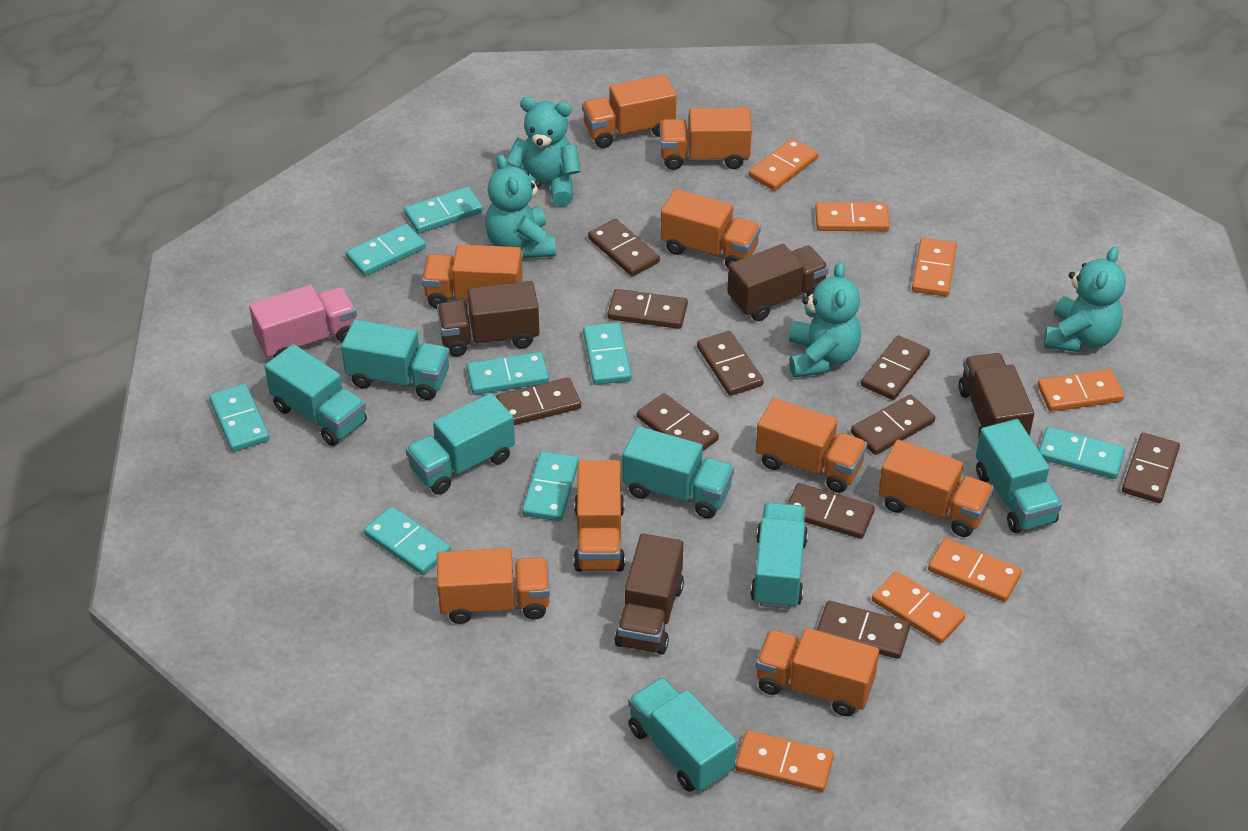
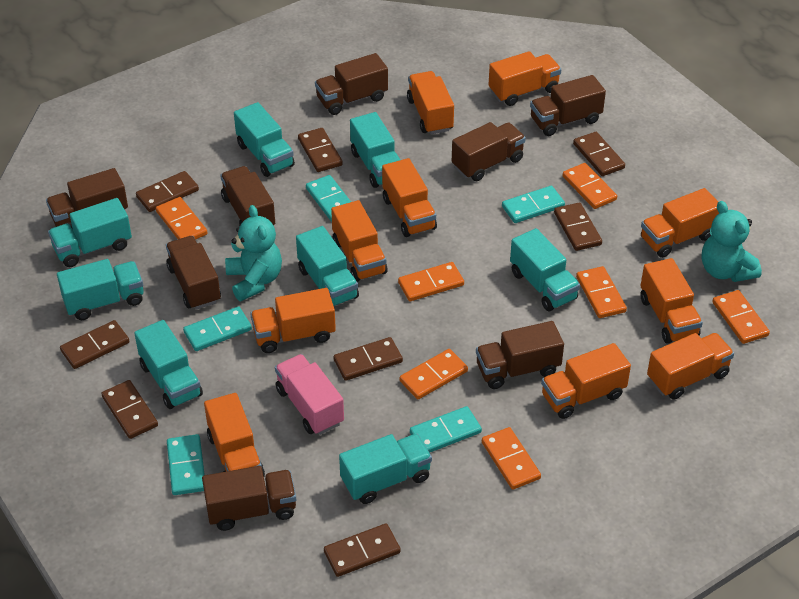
brown domino: [496,377,581,425] [588,219,660,276] [608,289,688,329] [637,393,719,451] [697,331,764,396] [788,483,875,539] [817,601,910,659] [851,394,935,455] [861,335,930,400] [1122,432,1180,503] = 10 -> [60,320,129,369] [101,380,158,439] [136,171,199,212] [298,128,343,172] [324,524,401,577] [333,337,403,381] [554,202,602,251] [573,132,625,176] = 8
brown truck: [437,281,540,356] [614,533,684,655] [727,244,829,321] [959,353,1034,436] = 4 -> [46,168,128,230] [166,236,221,310] [202,466,296,531] [220,166,275,227] [315,53,388,115] [452,122,526,181] [476,321,564,389] [530,75,606,136] = 8
orange truck: [422,244,523,308] [437,548,550,624] [574,460,625,572] [582,75,676,148] [660,108,752,170] [660,189,761,269] [756,398,867,493] [756,628,879,716] [878,440,994,537] = 9 -> [204,393,265,477] [250,288,336,353] [331,200,387,282] [382,158,437,237] [407,71,454,134] [489,51,561,106] [541,343,631,419] [640,258,703,344] [641,188,719,258] [647,333,734,400] = 10
turquoise domino: [209,384,270,452] [346,224,426,276] [364,506,451,575] [404,187,483,233] [466,352,549,395] [522,451,579,521] [583,322,631,385] [1039,427,1125,479] = 8 -> [167,434,205,495] [183,306,252,351] [306,175,351,222] [410,406,482,453] [502,186,565,223] = 5
turquoise teddy bear: [485,154,556,258] [506,97,581,207] [789,262,861,378] [1044,247,1126,352] = 4 -> [225,205,282,301] [702,201,762,282] = 2
turquoise truck: [265,344,367,446] [341,319,450,400] [406,393,515,495] [622,426,734,518] [628,677,737,792] [750,503,808,609] [976,419,1062,533] = 7 -> [48,198,132,267] [57,259,144,320] [134,320,203,409] [234,102,295,177] [296,226,359,306] [339,434,432,504] [350,112,400,188] [510,228,580,311] = 8

